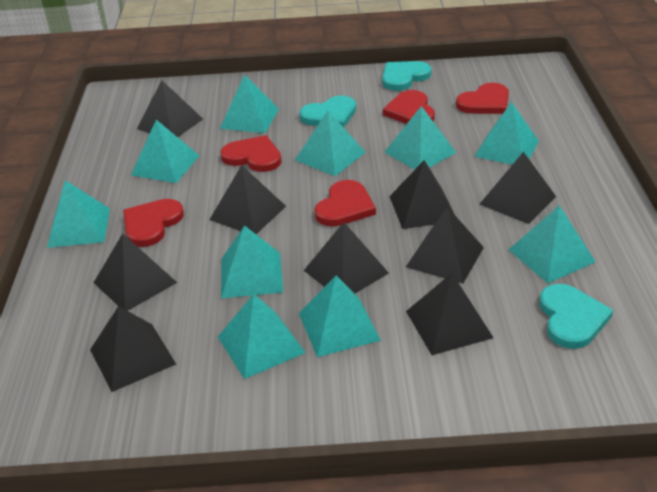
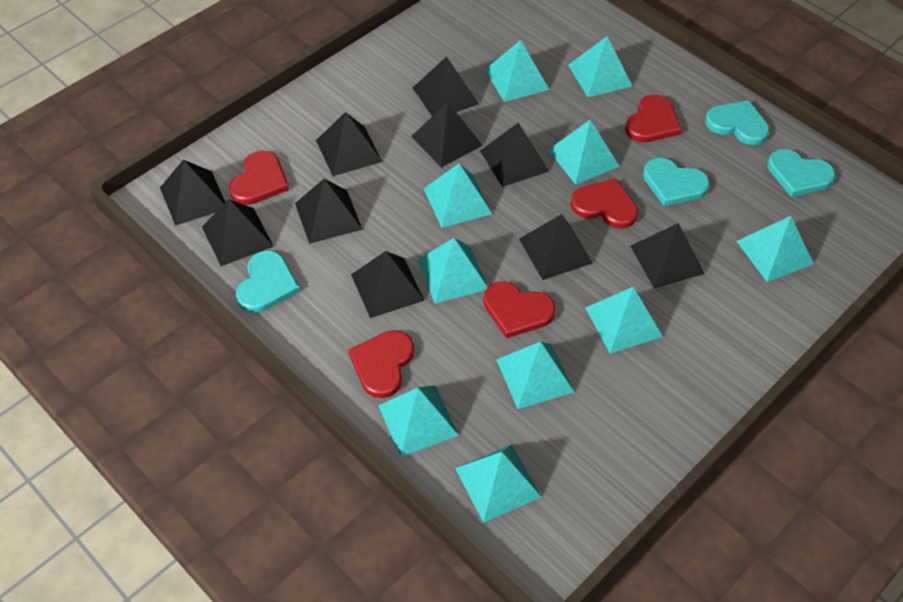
black pyramid: [90,306,176,392] [94,233,177,311] [137,80,203,137] [209,165,286,234] [304,222,389,293] [389,160,455,229] [406,207,484,284] [406,273,494,355] [479,152,556,224] = 9 -> [160,160,225,226] [202,199,274,266] [295,179,363,244] [316,112,382,176] [351,251,425,318] [411,102,483,168] [413,56,479,116] [480,123,549,187] [519,214,593,280] [630,223,705,288] = 10
turquoise heart: [299,96,356,127] [382,61,432,91] [539,284,613,349] = 3 -> [236,250,300,313] [643,158,710,206] [705,100,770,145] [767,149,835,197] = 4

